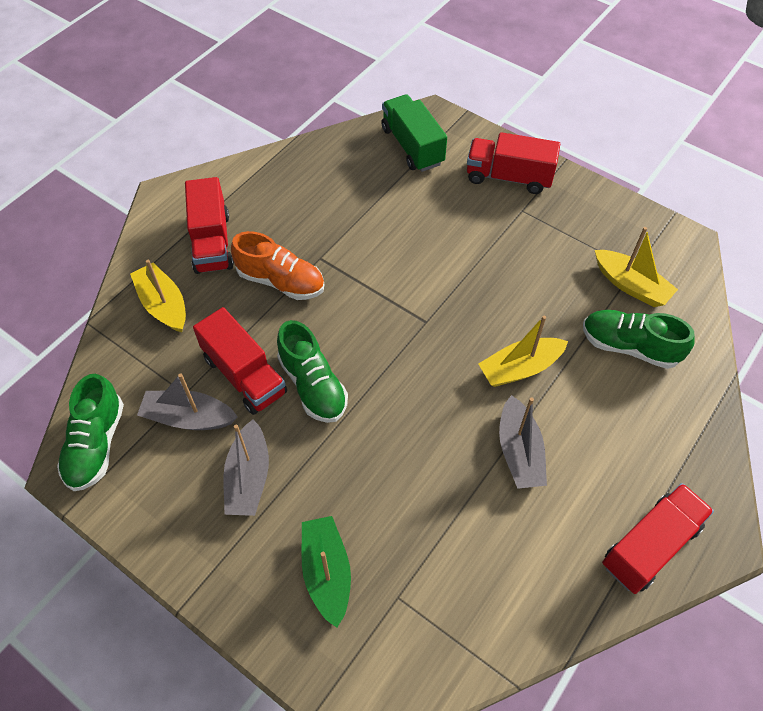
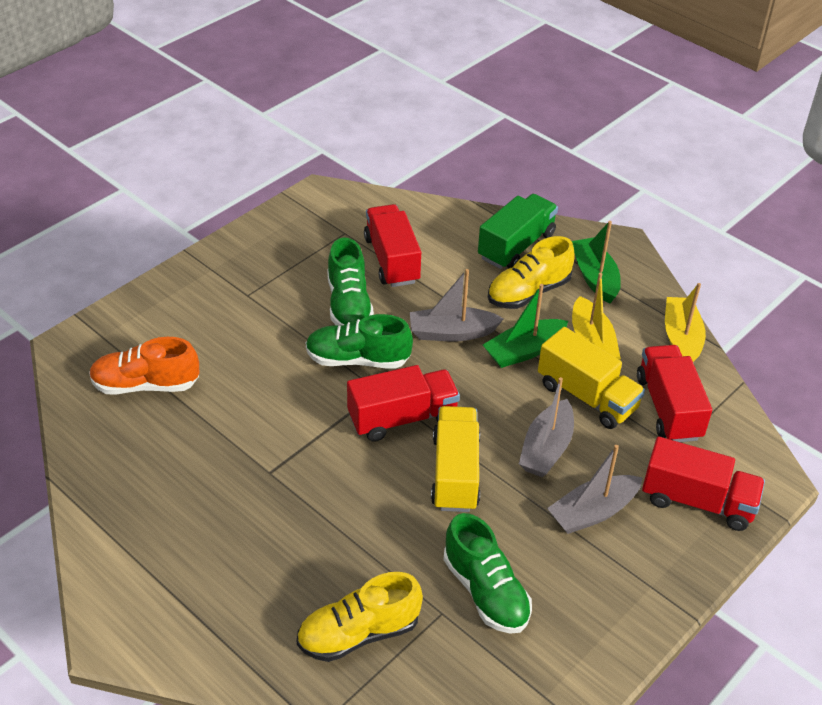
green boat: [302,516,351,628] = 1 -> [483,284,568,368] [572,221,621,304] = 2
yellow boat: [130,260,186,333] [478,316,568,387] [595,227,678,307] = 3 -> [572,272,621,360] [665,283,706,362] = 2
yellow shoe: none = 0 -> [297,572,423,662] [488,236,575,309] = 2
yellow truck: none = 0 -> [431,406,480,512] [538,327,645,429] = 2

